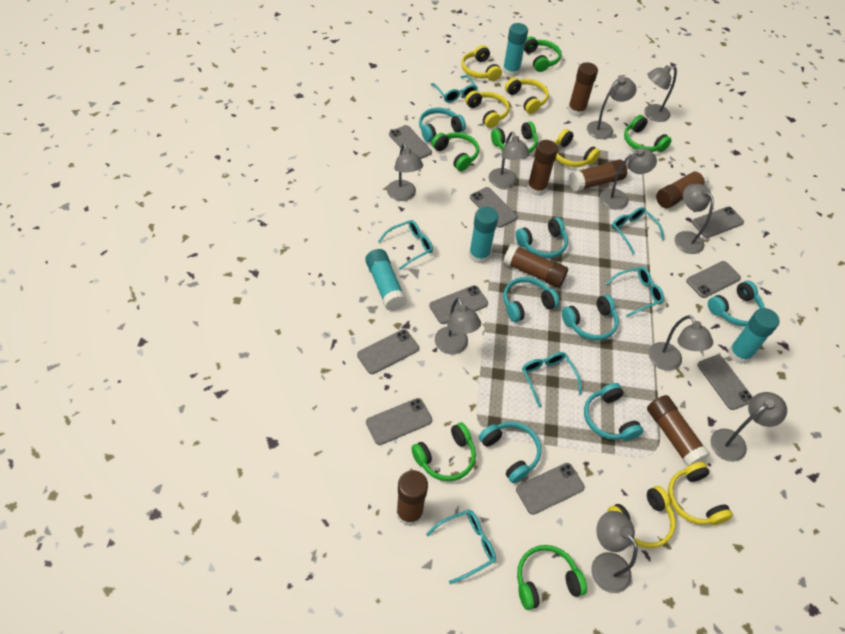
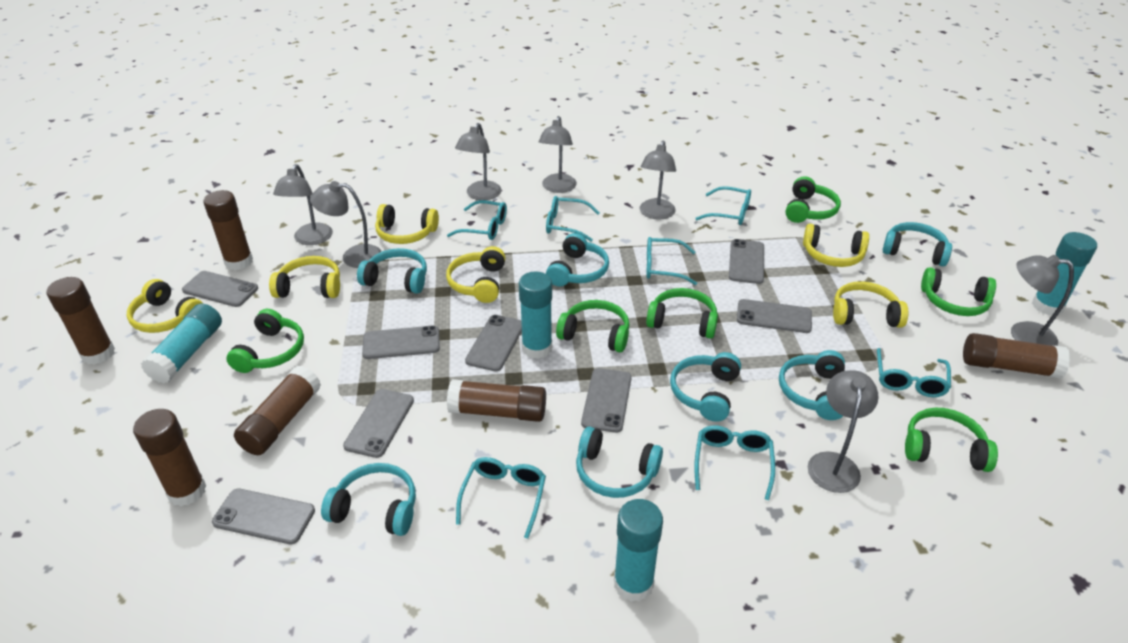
brown glue stick: [396,470,428,526] [503,244,568,288] [527,140,558,196] [568,62,598,117] [569,160,627,192] [647,395,710,467] [656,169,710,208] = 7 -> [47,277,115,365] [133,409,206,506] [204,190,253,270] [234,366,321,455] [447,379,546,422] [963,333,1070,378] = 6
grey lamp: [387,143,423,201] [435,298,481,354] [489,132,530,189] [587,77,637,139] [591,511,637,593] [600,148,657,210] [644,65,677,122] [649,315,713,371] [675,184,714,254] [710,392,787,462] = 10 -> [273,164,333,245] [310,181,382,268] [455,123,501,200] [538,116,577,193] [640,140,676,219] [808,370,878,493] [1011,255,1074,346] = 7
grey phone: [357,329,419,374] [366,398,432,445] [389,125,432,159] [429,285,488,324] [470,187,518,228] [516,463,585,515] [686,261,741,298] [692,206,744,238] [698,355,753,410] = 9 -> [182,271,258,307] [212,488,315,544] [343,389,414,458] [362,326,440,359] [465,315,522,371] [581,368,632,433] [729,239,764,284] [737,299,812,333] = 8
turquoise glasses: [378,220,433,270] [426,509,496,584] [431,75,478,103] [522,352,582,408] [606,267,664,317] [612,207,665,254] = 6 -> [447,200,507,240] [456,457,546,539] [546,196,600,242] [646,237,697,285] [694,425,775,500] [695,186,751,225] [877,348,951,397] = 7

